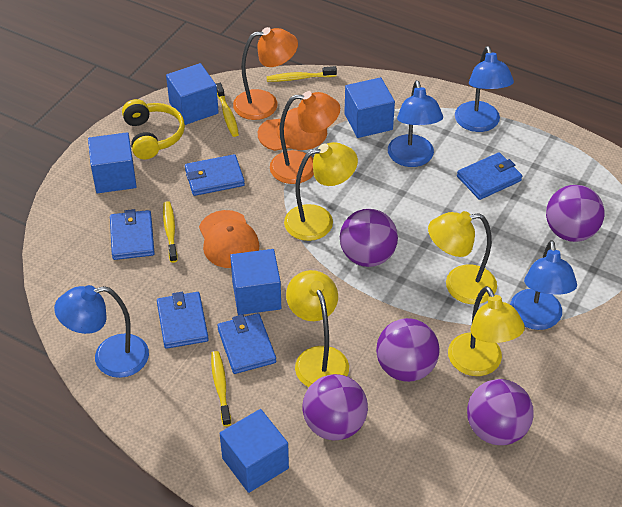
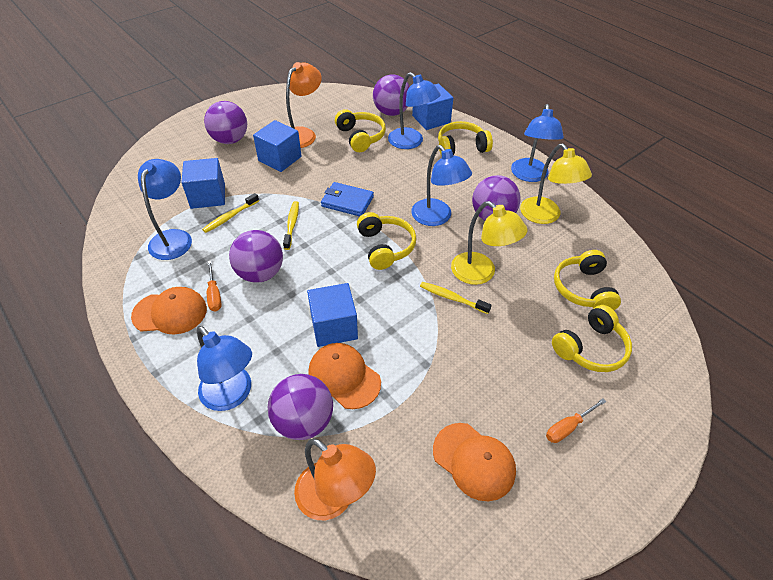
blue cube: [88,132,137,193] [166,63,219,125] [220,409,289,493] [230,249,281,315] [344,77,395,138] = 5 -> [181,158,225,209] [253,120,302,172] [307,283,358,347] [412,84,453,130] = 4
blue lamp: [54,285,149,378] [388,80,443,167] [455,46,514,132] [510,240,577,330] = 4 -> [138,159,192,260] [197,326,252,411] [388,72,440,149] [411,145,472,226] [511,104,564,182] = 5
blue wallet: [110,209,155,260] [157,292,209,349] [185,154,245,196] [217,313,276,374] [457,152,522,200] = 5 -> [321,182,374,216] = 1
orange cap: [199,210,260,268] [258,107,327,151] = 2 -> [131,287,207,335] [308,343,381,409] [433,423,516,501] = 3
orange screwdriver: none = 0 -> [207,261,222,311] [546,398,607,443] = 2
yellow headphones: [122,99,185,160] = 1 -> [335,109,386,152] [357,212,416,270] [438,121,493,156] [552,305,632,372] [554,250,621,310] = 5
yellow lamp: [284,142,358,241] [286,270,349,387] [428,211,497,304] [448,286,525,376] = 4 -> [451,201,528,285] [520,144,592,224] = 2
yellow toothbrush: [163,201,178,263] [211,351,231,426] [216,83,239,137] [266,66,337,82] = 4 -> [202,193,259,233] [283,201,299,250] [420,282,492,314] = 3

